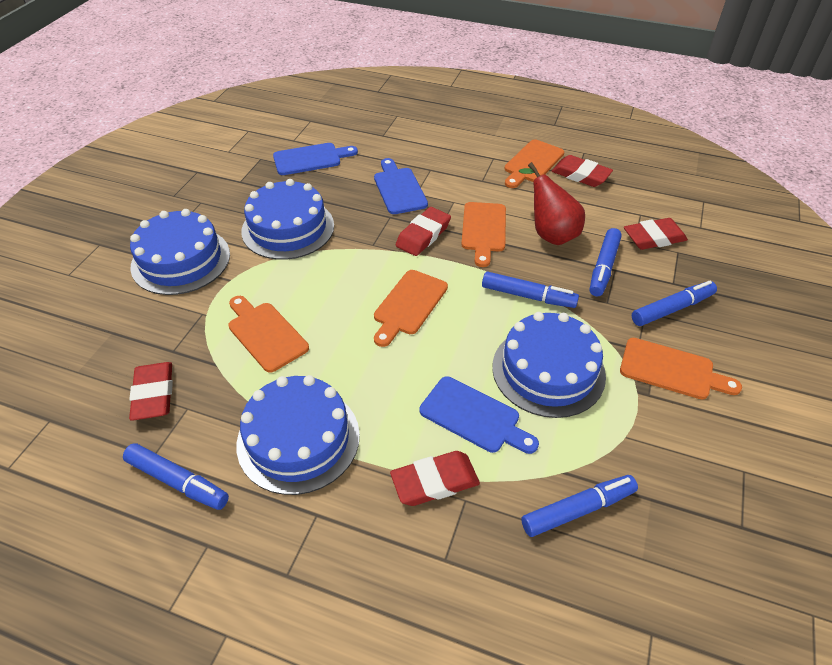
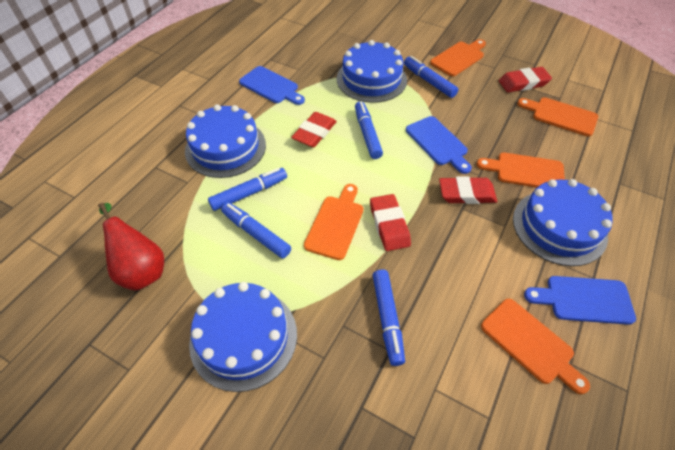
red eraser: [129,362,173,421] [390,451,480,506] [396,207,451,256] [552,155,613,187] [624,218,688,250] = 5 -> [291,112,337,148] [370,194,411,251] [439,176,497,204] [499,67,552,92] = 4

